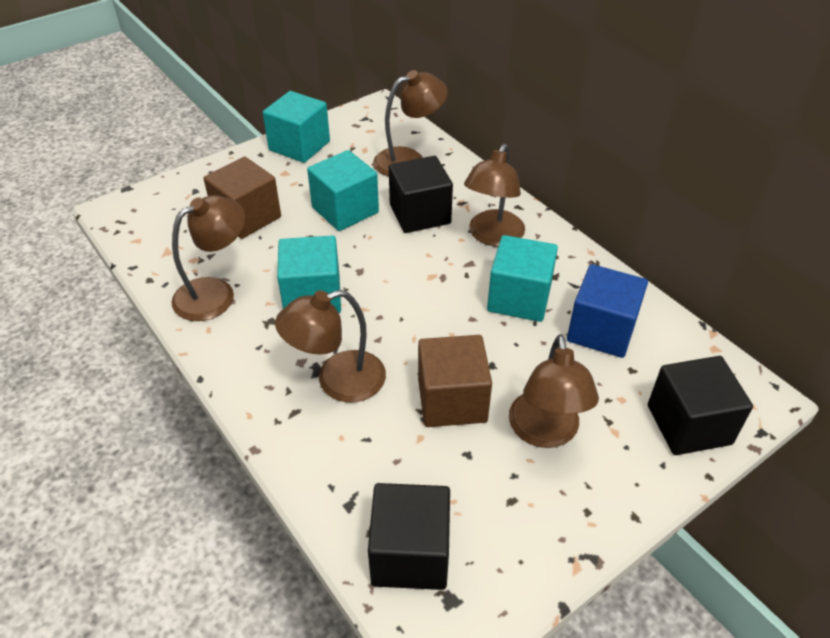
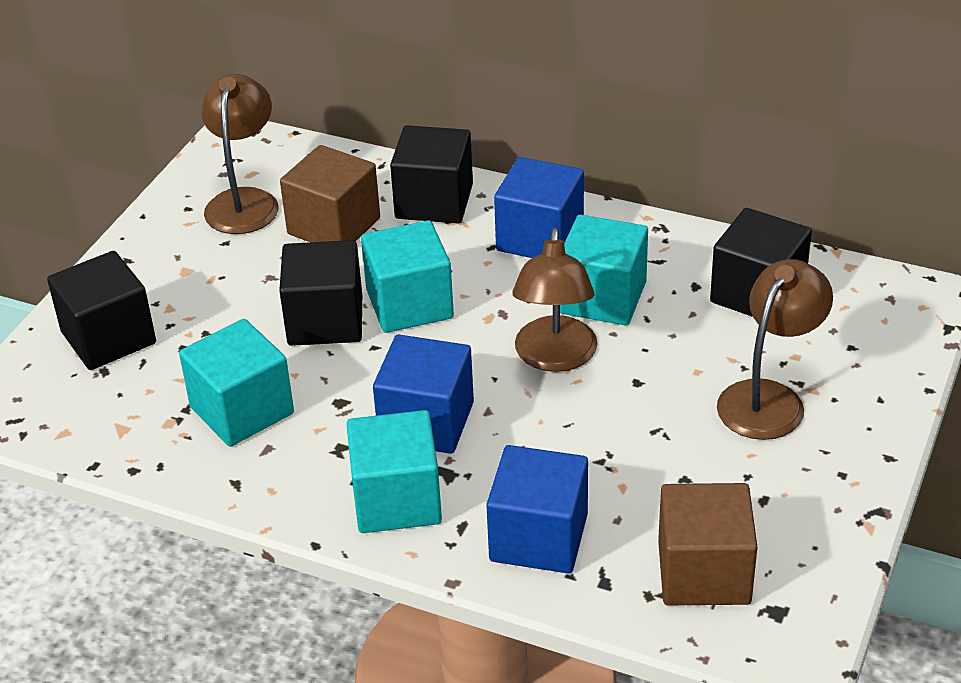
black cube: [368,483,450,590] [389,156,453,233] [648,356,753,455] = 3 -> [47,251,156,370] [279,240,362,346] [390,125,473,223] [710,208,812,317] = 4
blue cube: [567,264,648,358] = 1 -> [373,335,474,454] [486,445,588,574] [494,157,584,258] = 3
brown lamp: [171,195,245,321] [275,290,386,403] [373,70,448,177] [464,144,525,246] [509,334,599,448] = 5 -> [201,74,279,234] [512,228,597,372] [717,259,833,440] = 3

